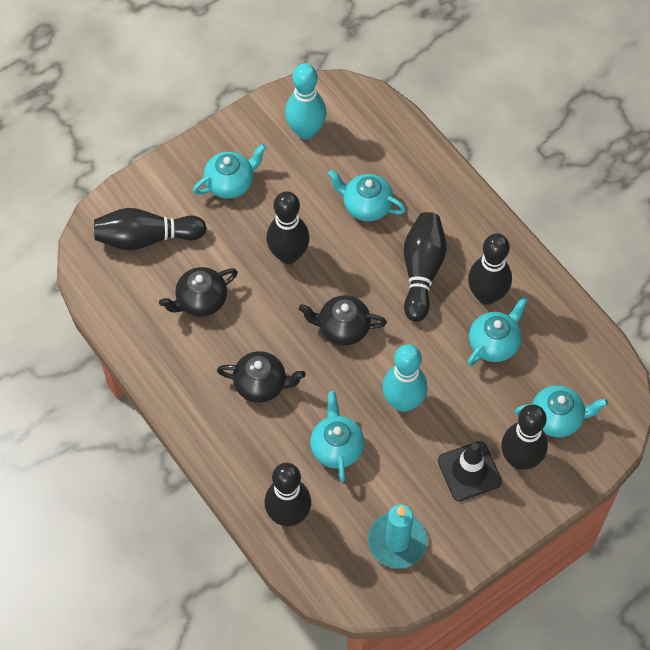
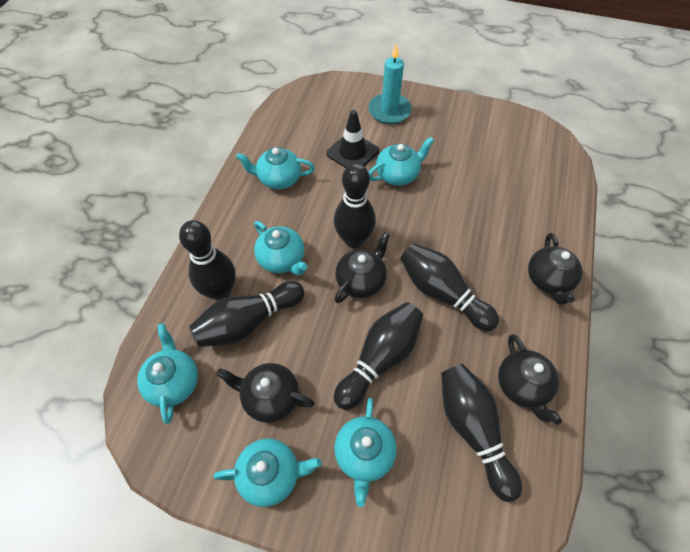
black teapot: [159,267,238,317] [217,351,306,403] [299,295,387,345] = 3 -> [216,363,315,423] [335,232,390,303] [498,334,562,425] [528,233,583,305] = 4
turquoise bowling pin: [285,63,326,140] [382,344,428,412] = 2 -> none = 0
turquoise teapot: [193,144,266,199] [310,391,364,482] [328,170,406,221] [467,297,528,366] [515,385,608,438] = 5 -> [137,323,198,424] [214,439,322,507] [236,147,315,189] [254,221,307,275] [334,398,397,507] [368,137,434,186] = 6

